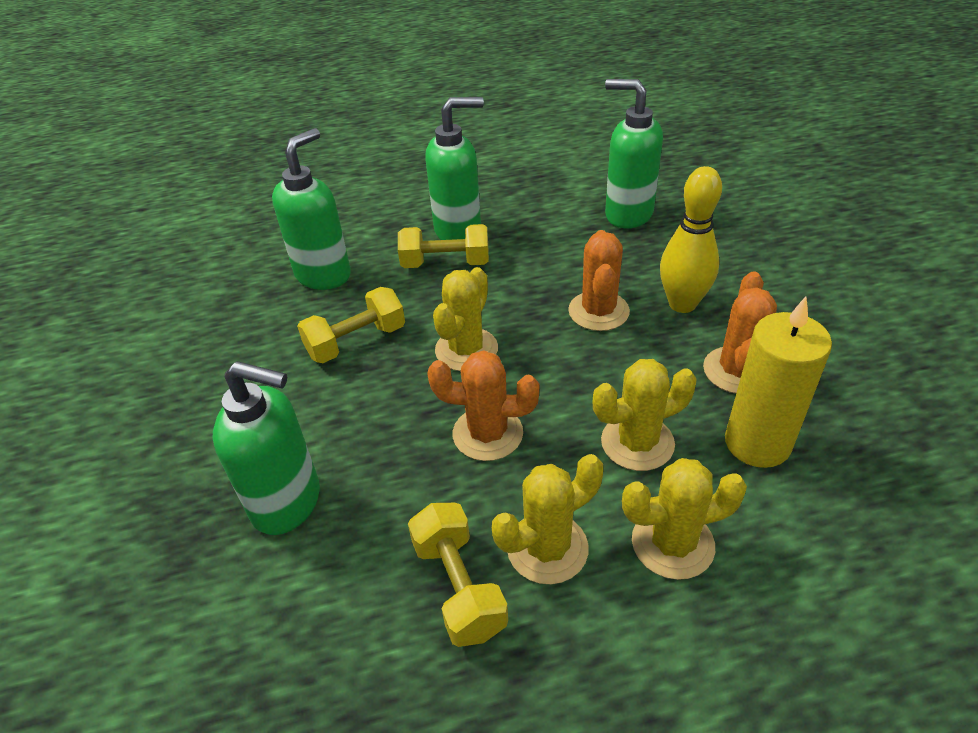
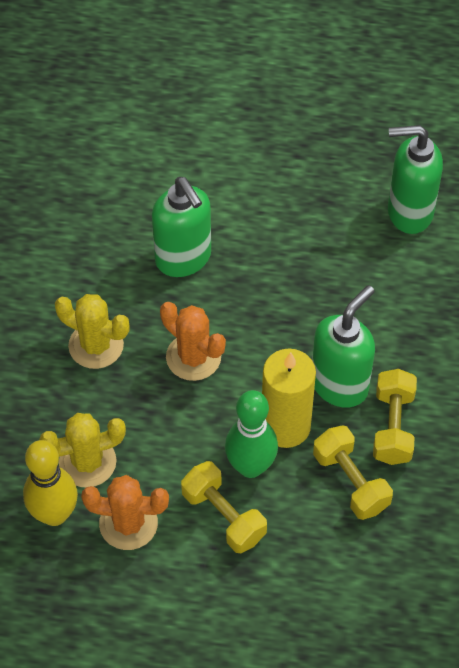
green bowling pin: none = 0 -> [225,390,278,478] = 1
green soap dispenser: [213,361,320,535] [272,128,351,290] [425,97,484,240] [605,79,663,228] = 4 -> [152,177,211,277] [312,285,375,408] [388,125,443,234] = 3
orange cactus: [427,351,539,461] [568,230,630,331] [703,271,777,394] = 3 -> [81,475,169,550] [160,302,226,381] = 2
yellow cactus: [433,267,498,371] [492,454,603,584] [593,359,697,471] [622,458,747,580] = 4 -> [39,413,126,487] [55,294,130,369] = 2

